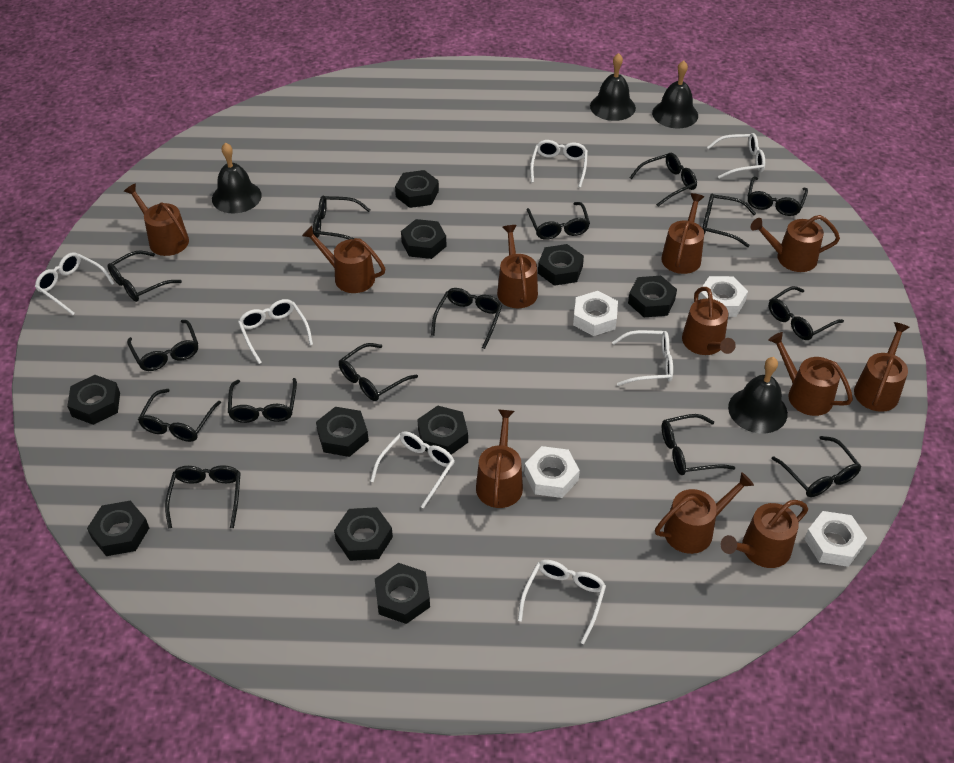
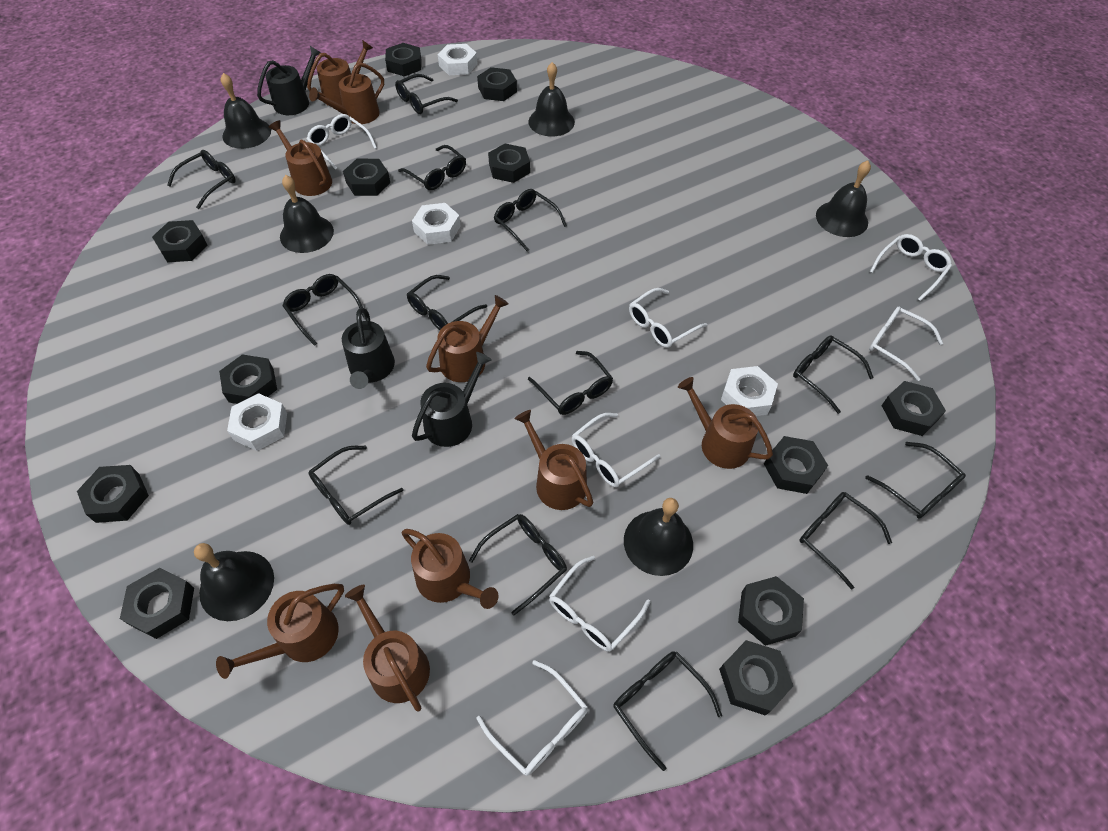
black bell: [212,142,262,214] [590,53,636,121] [652,61,698,129] [728,357,788,433] = 4 -> [194,543,274,621] [221,73,271,149] [280,175,334,253] [528,62,575,136] [624,498,693,576] [816,160,871,237] = 6
black glasses: [107,250,182,302] [127,320,198,371] [138,389,221,442] [165,465,241,529] [228,378,297,423] [313,196,370,240] [339,343,418,401] [431,288,502,349] [527,202,590,240] [629,153,697,207] [662,414,735,475] [702,193,756,247] [748,177,808,216] [769,286,844,340] [771,436,862,497] = 15 -> [167,150,236,209] [282,274,365,346] [308,446,404,525] [395,74,458,114] [398,145,466,190] [407,275,487,330] [469,514,567,615] [494,189,567,251] [528,351,613,415] [613,651,722,771] [793,335,874,414] [799,492,892,590] [865,442,966,519] = 13
black nut: [67,375,120,425] [87,501,149,556] [316,407,369,457] [334,507,393,561] [375,563,430,624] [395,170,439,208] [401,219,447,259] [417,406,468,455] [538,244,584,286] [628,276,677,317] = 10 -> [77,465,149,523] [120,568,194,639] [152,220,208,262] [219,354,277,404] [343,159,390,196] [385,43,421,76] [477,67,517,101] [488,144,530,183] [719,640,793,716] [738,576,804,646] [764,436,828,494] [881,381,946,436] = 12
black watering can: none = 0 -> [257,46,321,115] [342,308,395,389] [412,352,492,447] = 3
brown watering can: [124,183,189,256] [302,226,385,293] [476,409,523,508] [497,225,538,308] [655,472,754,554] [661,193,704,274] [682,287,736,355] [721,500,808,568] [750,215,840,272] [768,332,853,416] [854,322,910,412] = 11 -> [216,584,344,679] [268,120,332,196] [307,40,373,106] [309,62,384,124] [345,585,430,711] [401,529,498,609] [426,295,509,382] [515,410,593,510] [678,377,773,469] = 9

